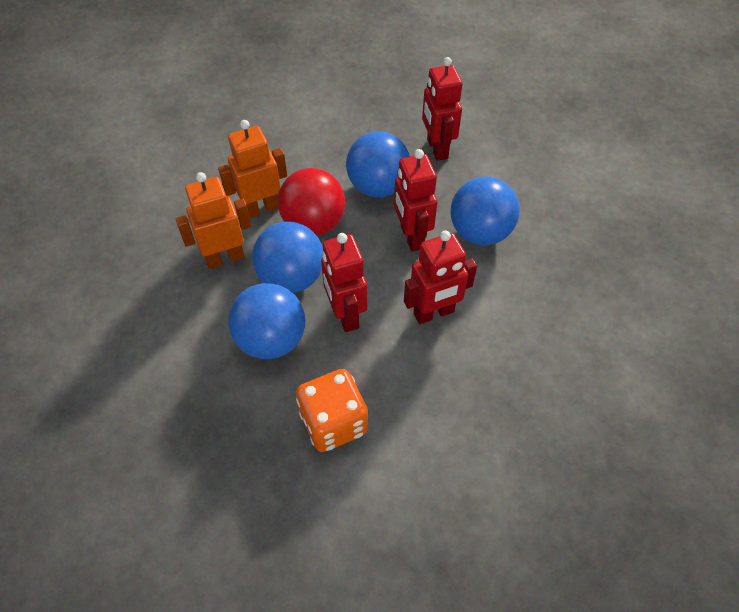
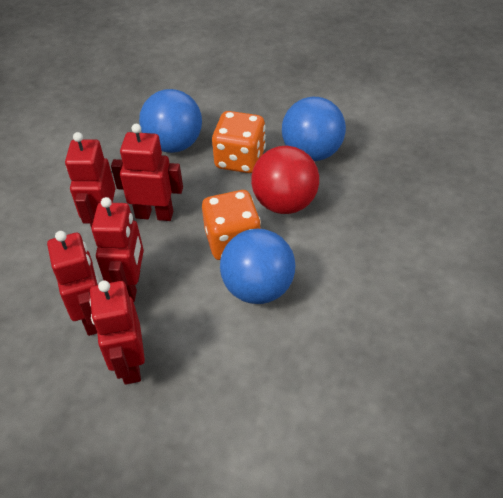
blue ball: [228,283,305,359] [252,222,323,293] [346,131,410,197] [450,177,520,245] = 4 -> [139,89,202,153] [220,229,295,304] [282,97,346,161] = 3
orange dice: [296,369,368,452] = 1 -> [202,190,261,260] [212,111,266,173] = 2
orange robot: [176,172,251,269] [218,120,287,218] = 2 -> none = 0
red robot: [321,233,367,332] [394,149,438,252] [404,231,477,324] [422,57,462,161] = 4 -> [47,231,99,336] [65,132,115,229] [90,280,145,385] [92,197,144,302] [111,124,183,221] = 5

